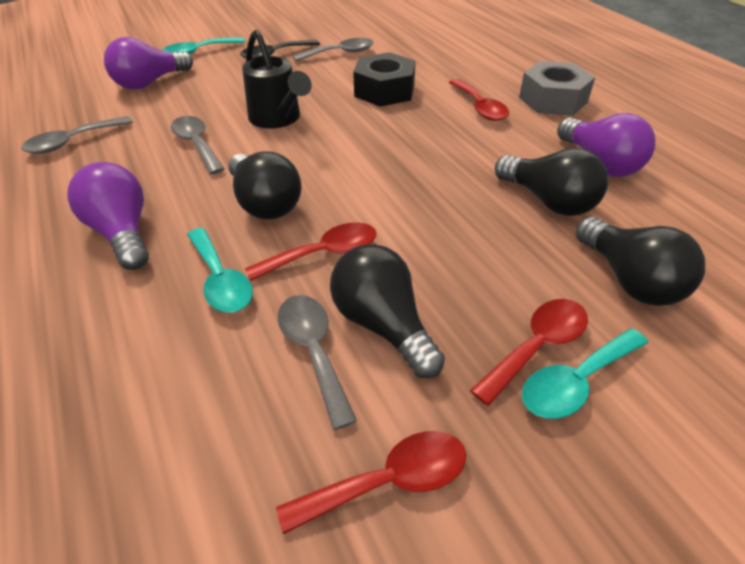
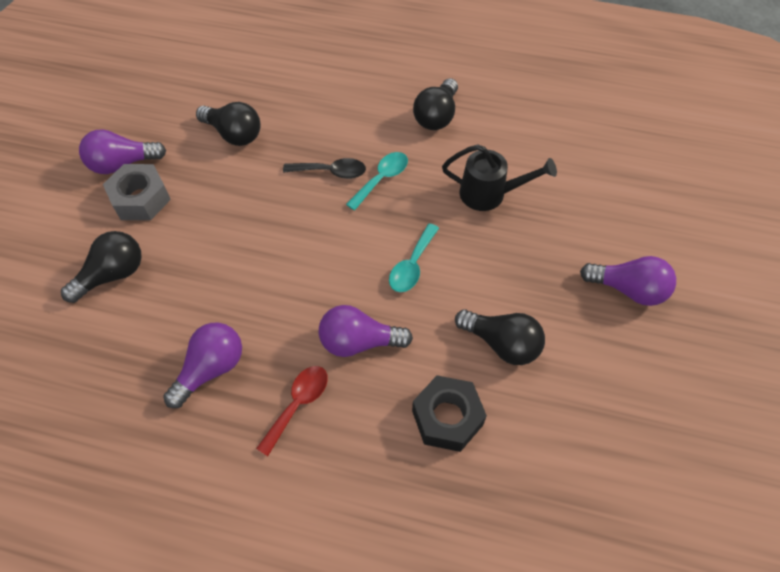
grey spoon: [21,116,133,154] [171,116,225,175] [278,295,357,430] [293,38,374,62] = 4 -> none = 0
purple light bulb: [67,162,149,270] [104,37,193,89] [557,113,655,177] = 3 -> [79,129,166,174] [163,323,242,408] [319,305,413,357] [580,256,676,306] = 4
red spoon: [245,222,377,281] [276,431,466,535] [449,79,509,121] [470,299,588,406] = 4 -> [256,366,328,456] = 1
turquoise spoon: [162,37,245,54] [187,228,253,313] [522,328,648,419] = 3 -> [346,152,408,210] [389,223,439,292] = 2

